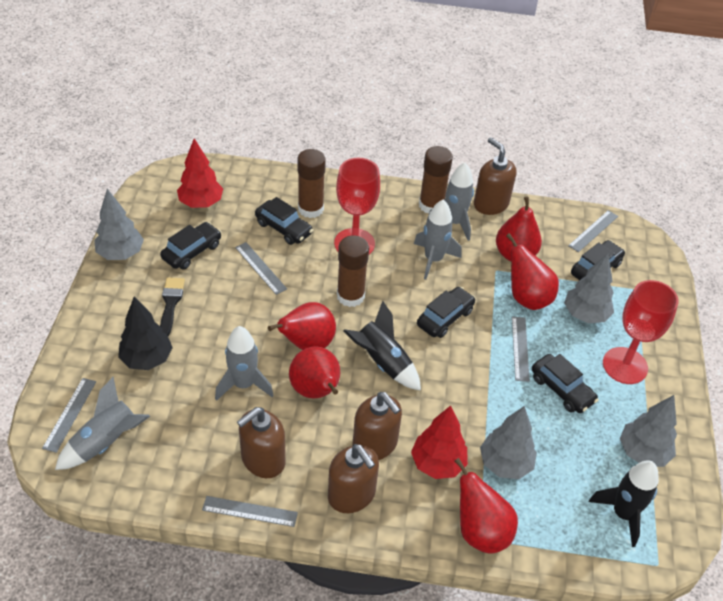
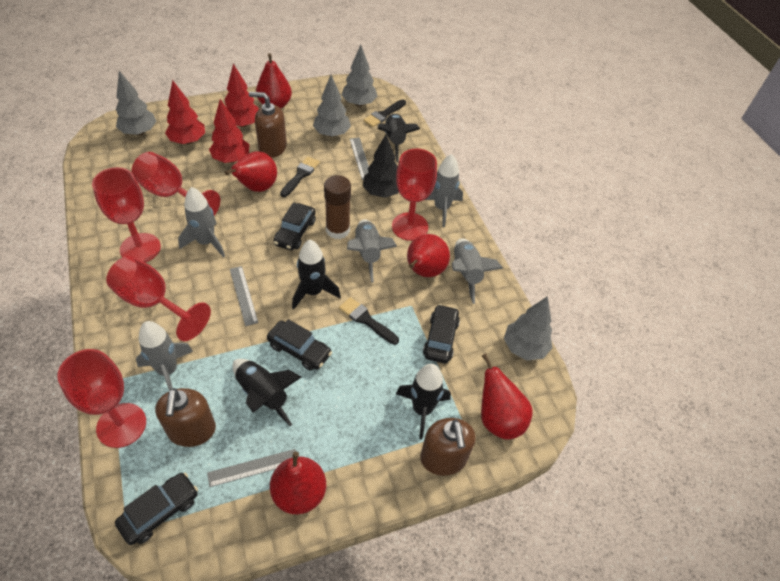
black brush: [160,277,185,336] = 1 -> [280,157,320,197] [339,297,399,345] [363,99,406,127] = 3
black car: [160,222,222,270] [255,197,313,245] [417,287,476,338] [532,354,599,413] [571,240,625,280] = 5 -> [115,472,198,545] [267,319,332,371] [273,202,316,250] [423,304,460,363] = 4
black rocket: [343,301,421,390] [589,460,659,547] = 2 -> [233,359,301,426] [292,240,341,309] [378,113,420,162] [396,364,451,439] = 4
brown glue stick: [297,149,326,218] [337,235,369,307] [419,146,453,214] = 3 -> [324,175,351,239] = 1
brown soap dispenser: [237,407,286,478] [328,444,379,513] [353,392,402,460] [474,137,516,215] = 4 -> [155,388,216,447] [249,92,287,158] [420,418,476,476] = 3
grey rocket: [55,377,150,470] [215,326,273,401] [414,200,462,280] [427,163,474,241] = 4 -> [136,321,193,391] [178,187,225,257] [347,219,397,283] [425,154,463,227] [452,238,503,304] = 5
grey ruler: [42,378,96,453] [202,496,298,527] [235,242,287,295] [512,317,530,382] [568,210,618,252] = 5 -> [207,449,296,487] [230,266,258,326] [350,138,369,180] = 3
red goblet: [334,158,380,254] [603,280,679,384] = 2 -> [57,349,146,448] [92,167,161,262] [106,256,211,341] [131,152,220,216] [392,148,437,241] = 5
red tree: [177,138,223,208] [411,405,468,479] = 2 -> [165,80,205,144] [209,99,249,163] [225,64,259,127] = 3

